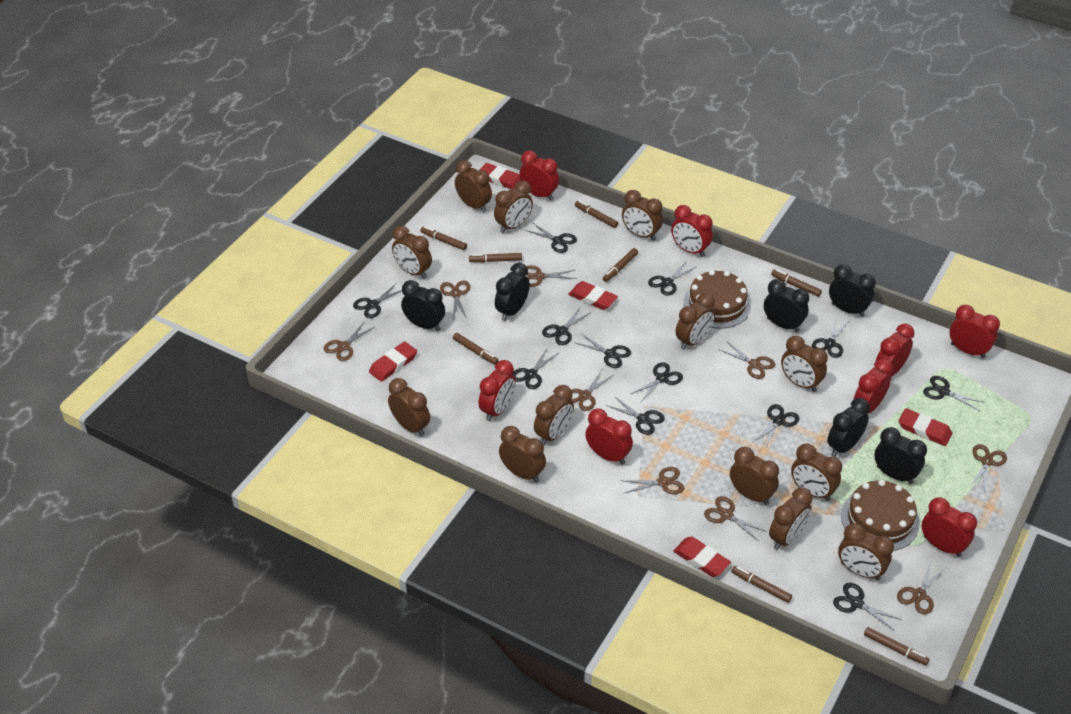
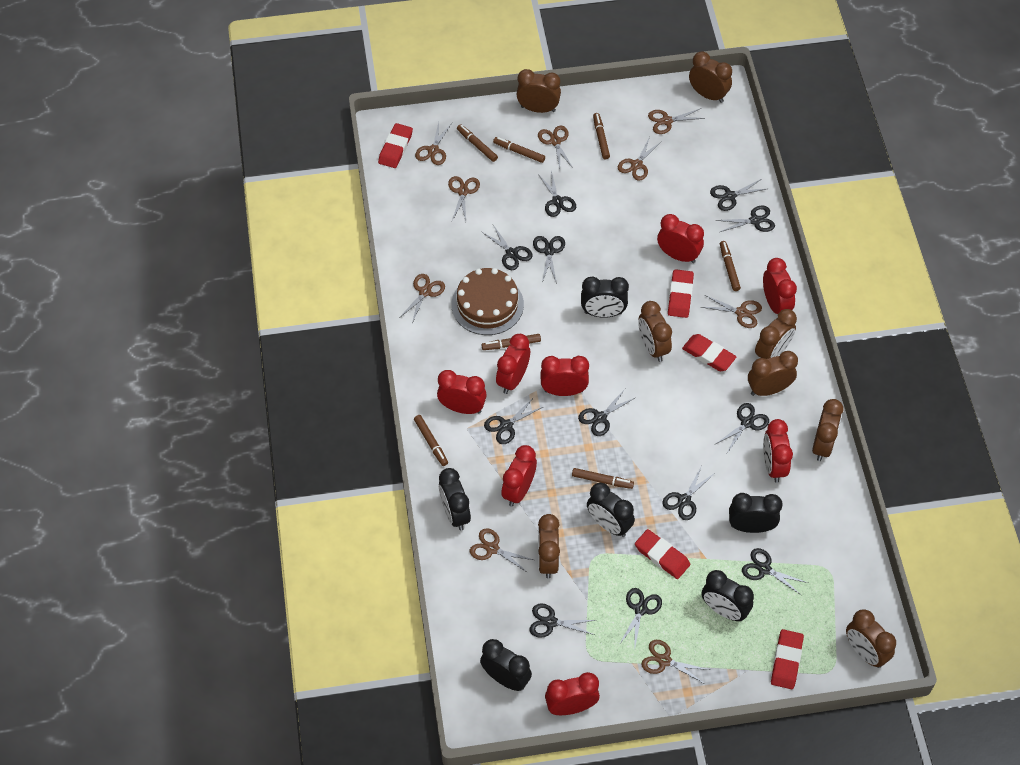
brown cake: [683,270,751,329] [841,480,920,551] = 2 -> [451,268,524,335] = 1
brown clock: [388,378,430,436] [392,226,432,279] [455,160,492,213] [494,181,533,233] [499,426,546,483] [534,385,574,445] [622,190,663,241] [676,293,715,350] [730,447,779,505] [769,488,812,550] [781,336,828,392] [791,443,842,501] [838,523,894,580] = 13 -> [516,69,561,113] [538,514,560,578] [638,301,672,362] [689,51,732,103] [748,351,798,396] [755,309,797,359] [812,399,843,461] [846,609,896,668] = 8
brown marker: [420,226,467,250] [453,333,499,365] [469,253,522,262] [575,201,618,228] [603,248,638,282] [731,566,792,603] [771,269,822,297] [864,627,930,666] = 8 -> [414,415,448,466] [457,124,498,162] [482,334,541,350] [493,137,545,163] [572,468,634,489] [593,113,610,159] [720,241,741,291] = 7

